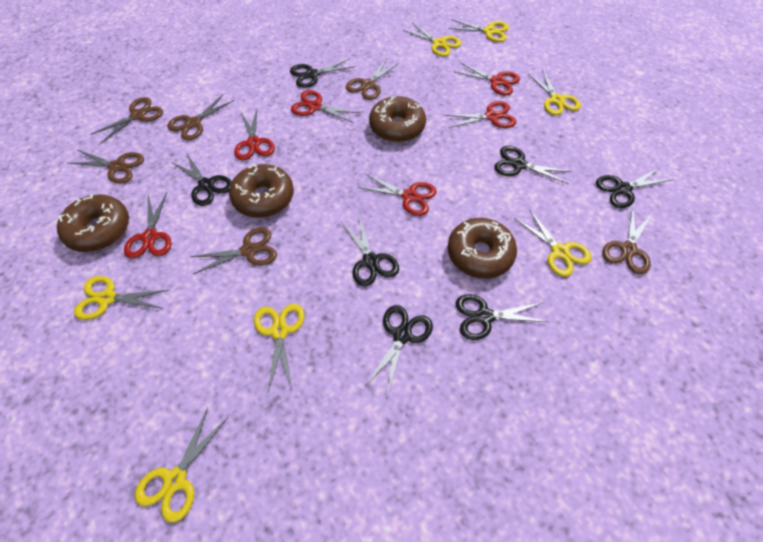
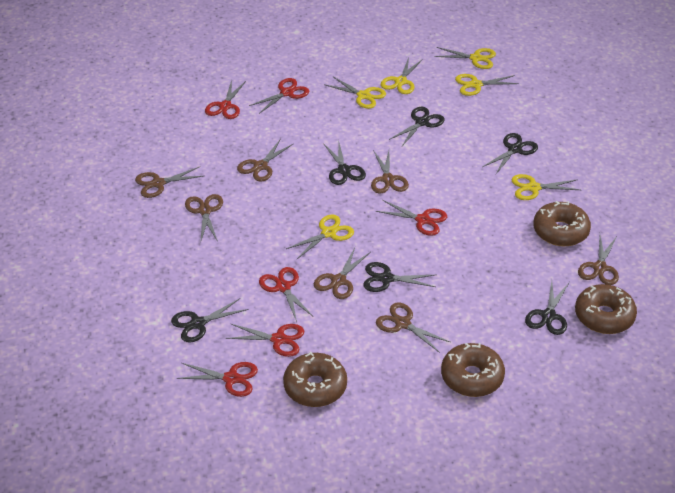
black scissors: [170,153,232,206] [290,58,356,88] [342,215,399,286] [366,305,433,396] [456,294,548,340] [494,146,572,184] [596,168,673,208] = 7 -> [171,298,248,343] [323,139,366,185] [363,262,436,292] [389,107,445,146] [482,133,538,175] [525,280,570,335] = 6
brown scissors: [67,150,144,184] [91,97,163,144] [167,95,234,141] [190,227,277,274] [346,59,399,100] [602,206,653,274] = 6 -> [135,167,204,198] [185,194,223,244] [237,139,293,182] [314,248,370,299] [371,150,409,194] [376,303,450,353] [578,235,619,285] = 7
yellow scissors: [74,276,169,320] [135,408,228,523] [254,304,304,392] [403,23,462,56] [448,19,509,42] [514,209,592,277] [528,69,581,115] = 7 -> [286,215,354,259] [324,76,386,109] [381,57,423,94] [434,47,496,69] [455,74,519,96] [511,174,580,200] = 6

